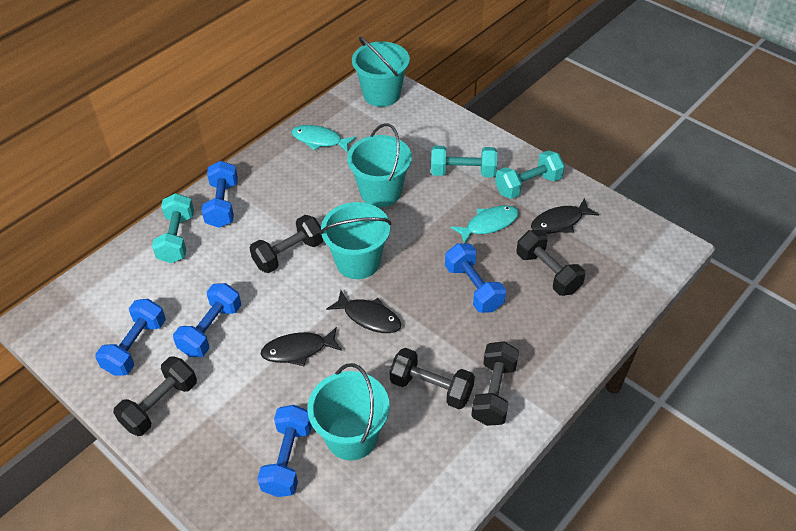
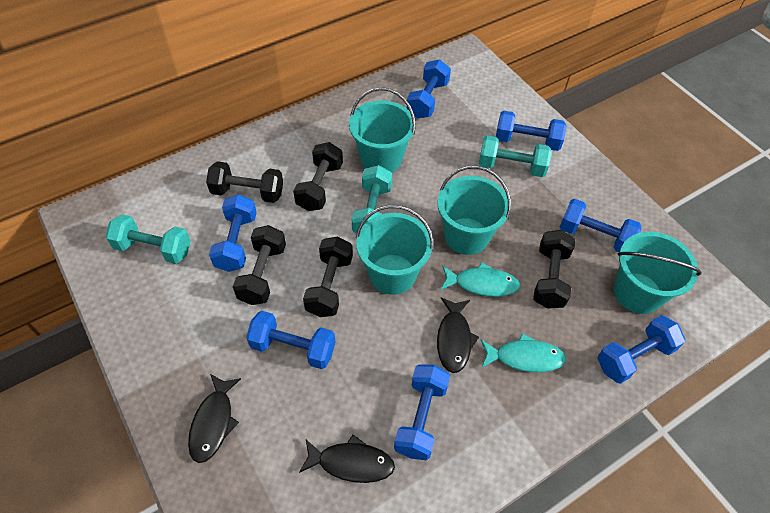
blue dumbbell: [95,299,166,376] [173,283,241,357] [202,161,238,228] [257,405,312,497] [445,243,506,313] = 5 -> [209,194,257,272] [246,311,336,369] [394,364,450,460] [407,59,451,118] [496,111,567,151] [560,199,642,252] [597,315,685,384] = 7

